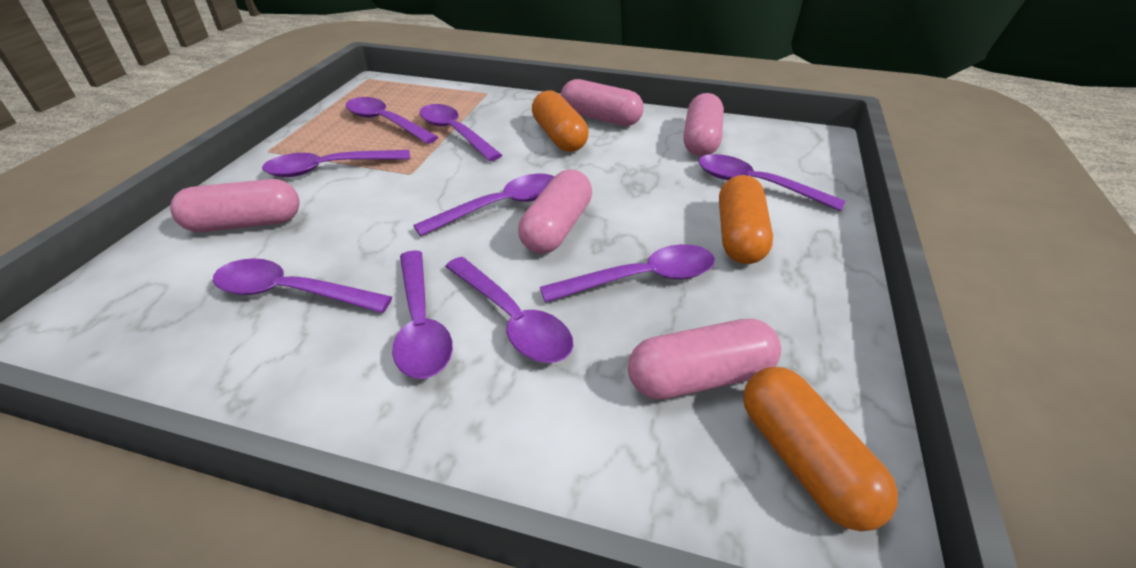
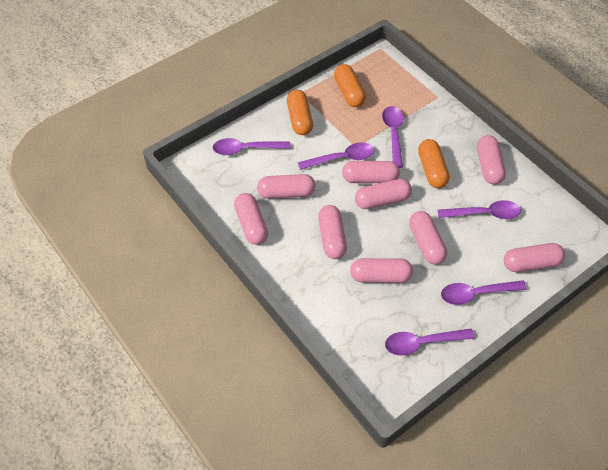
pink capsule: [170,179,300,232] [518,170,592,254] [561,79,644,126] [628,319,781,400] [683,93,724,156] = 5 -> [234,193,268,245] [257,174,315,199] [318,205,347,259] [342,161,400,183] [350,258,413,283] [355,179,412,209] [409,211,447,265] [477,135,506,185] [504,243,565,272] = 9
purple spoon: [213,258,392,313] [262,150,410,177] [346,97,438,144] [392,251,453,379] [413,173,554,236] [420,104,502,161] [445,257,573,363] [540,244,715,303] [698,154,846,212] = 9 -> [213,138,290,155] [298,143,374,170] [382,106,403,168] [385,329,475,356] [438,200,521,219] [441,280,527,305] = 6

